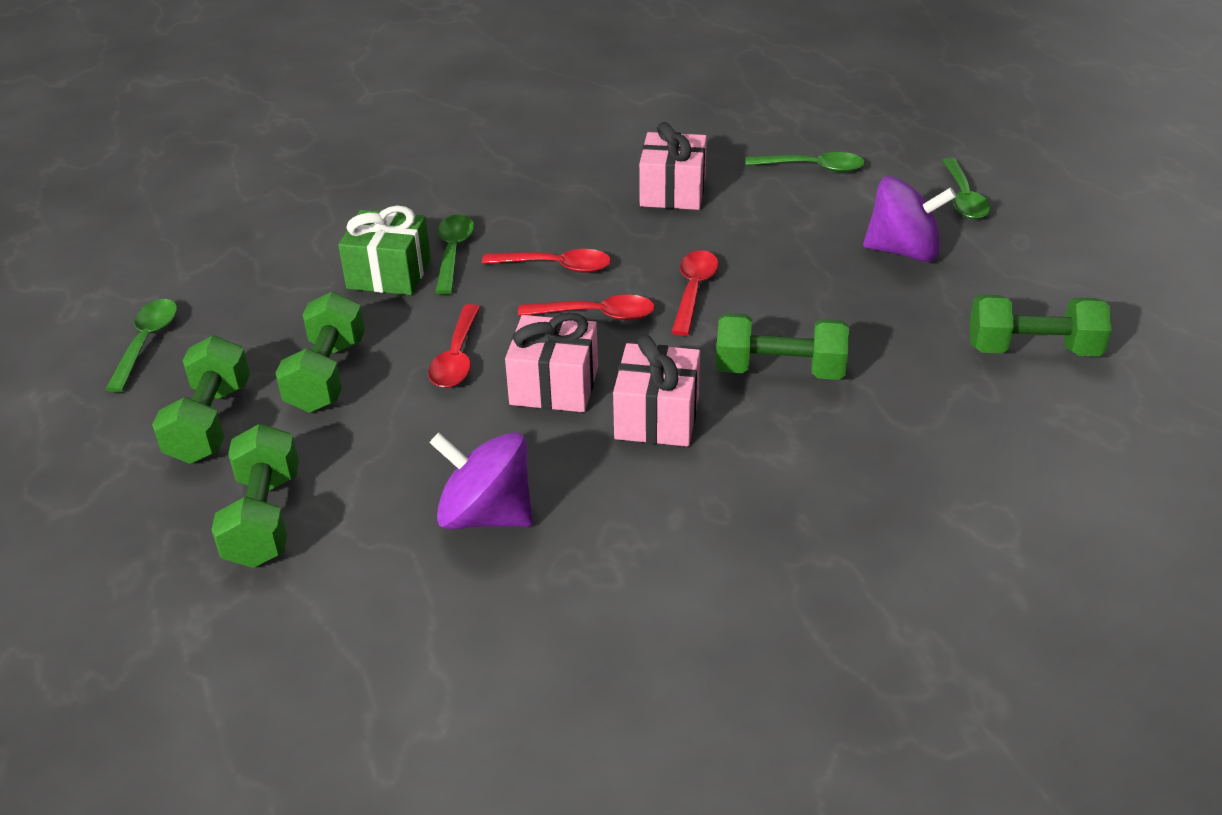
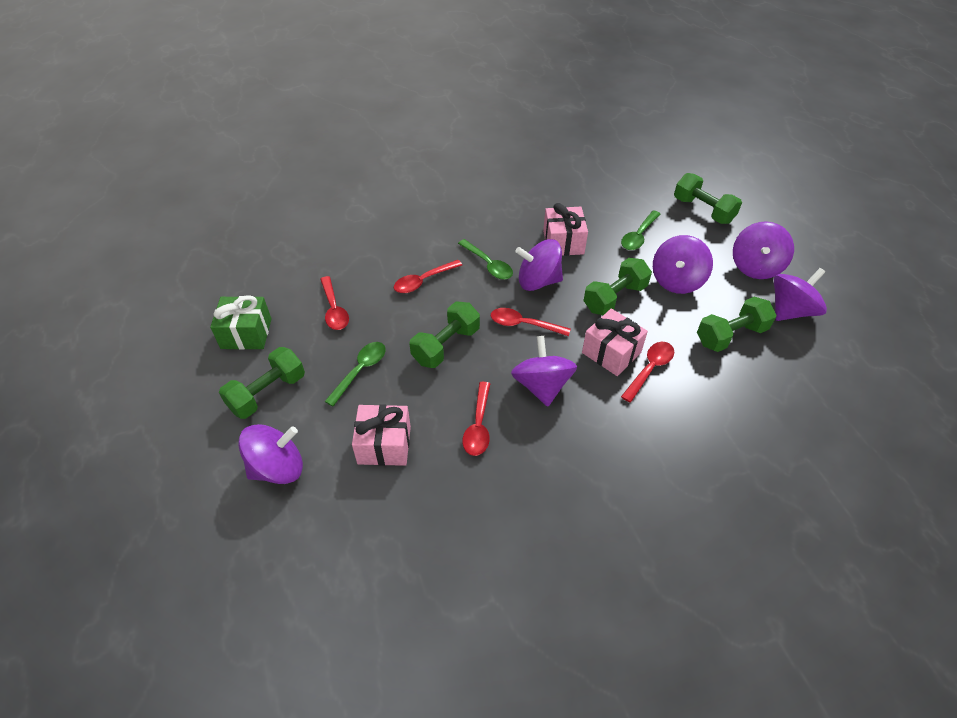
green spoon: [105,299,177,392] [435,214,474,294] [745,152,865,173] [942,158,991,219] = 4 -> [324,342,386,406] [458,239,513,280] [621,210,660,250] = 3
purple spinning top: [430,432,533,529] [863,176,956,262] = 2 -> [238,424,303,484] [511,336,577,407] [515,239,563,291] [653,235,713,294] [733,222,794,279] [774,268,827,321] = 6
red spoon: [428,304,480,388] [482,249,611,273] [518,295,655,320] [671,250,719,336] = 4 -> [320,276,349,330] [394,260,462,293] [462,382,490,456] [491,308,571,336] [621,342,674,403] = 5

